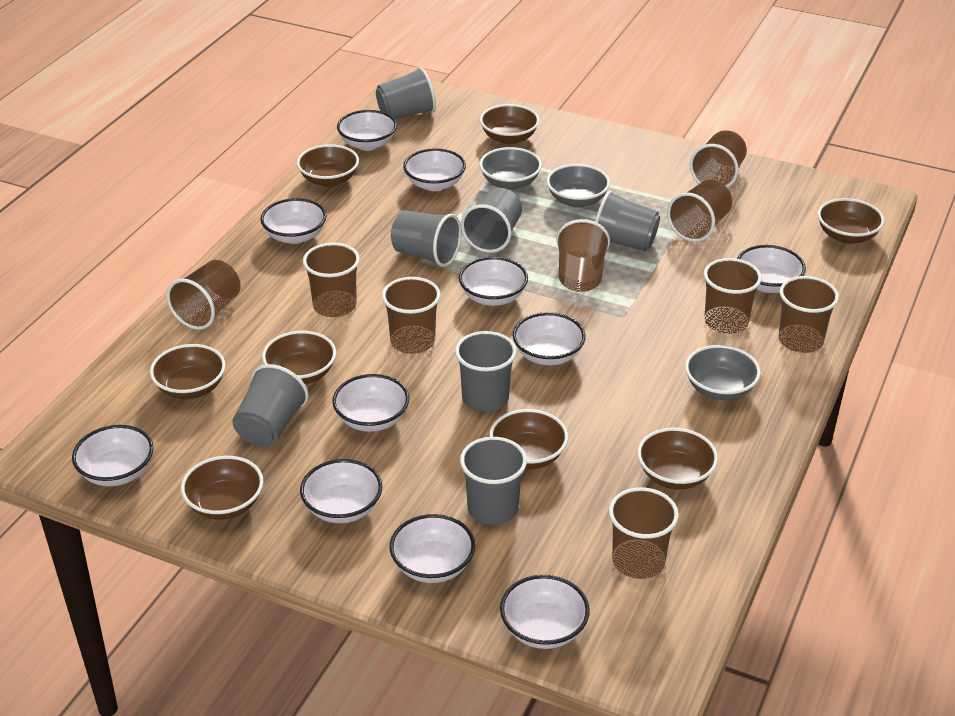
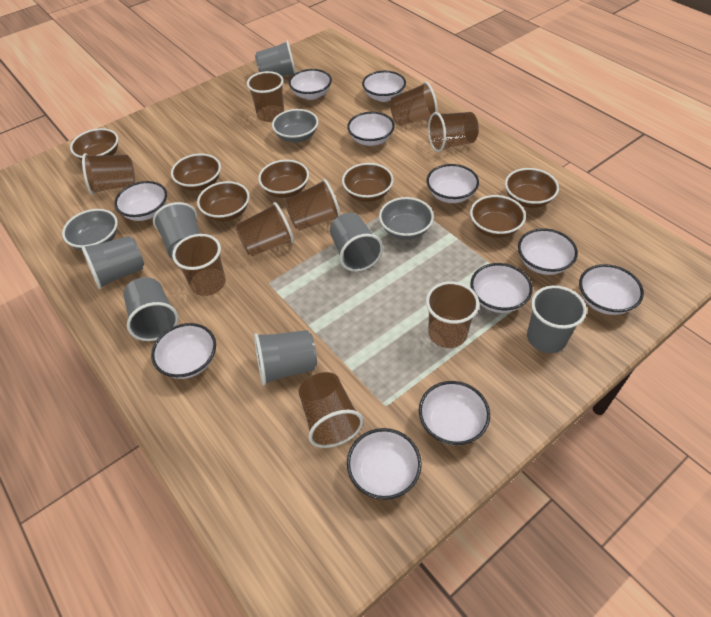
brown bowl: [150,344,226,399] [181,456,263,520] [262,331,336,384] [297,144,359,187] [480,104,539,144] [489,409,568,469] [637,428,718,489] [817,198,885,244] = 8 -> [70,128,118,160] [171,154,221,191] [197,181,250,221] [258,160,309,198] [342,163,394,202] [470,195,526,238] [505,168,559,208] = 7

